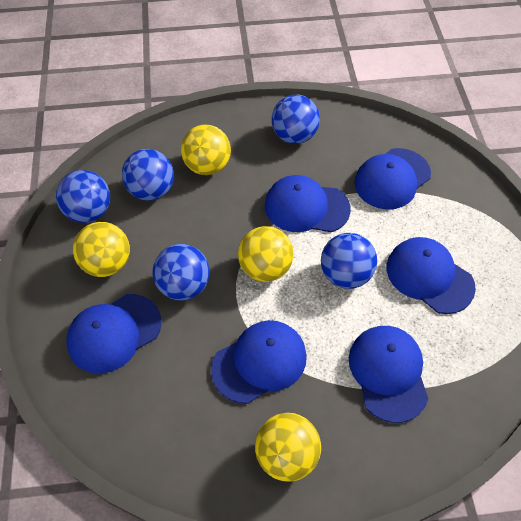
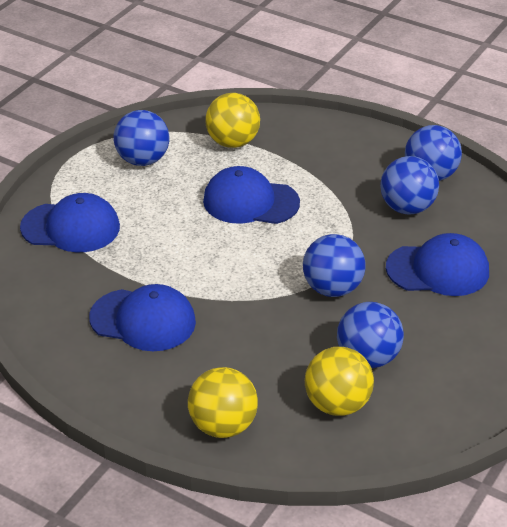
blue cap: [66,294,162,373] [211,320,307,404] [265,175,351,232] [349,326,428,423] [354,148,431,210] [387,237,476,314] = 6 -> [20,193,120,252] [89,284,196,351] [203,166,300,224] [386,233,489,296] = 4
yellow ball: [73,222,130,277] [181,124,231,175] [238,226,294,282] [255,413,321,482] = 4 -> [188,367,258,438] [206,93,260,148] [305,347,374,416] = 3

